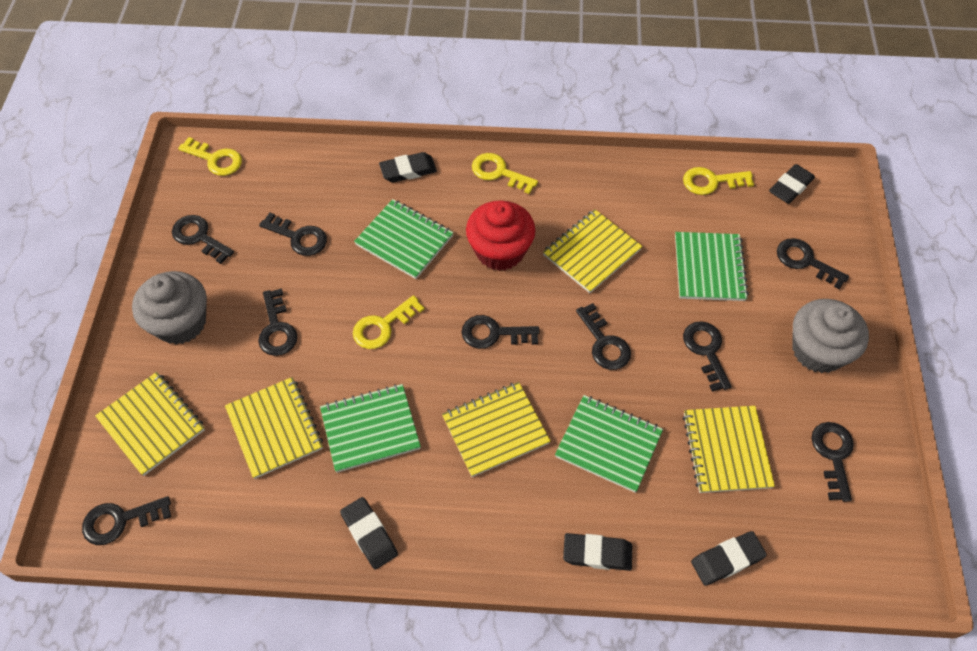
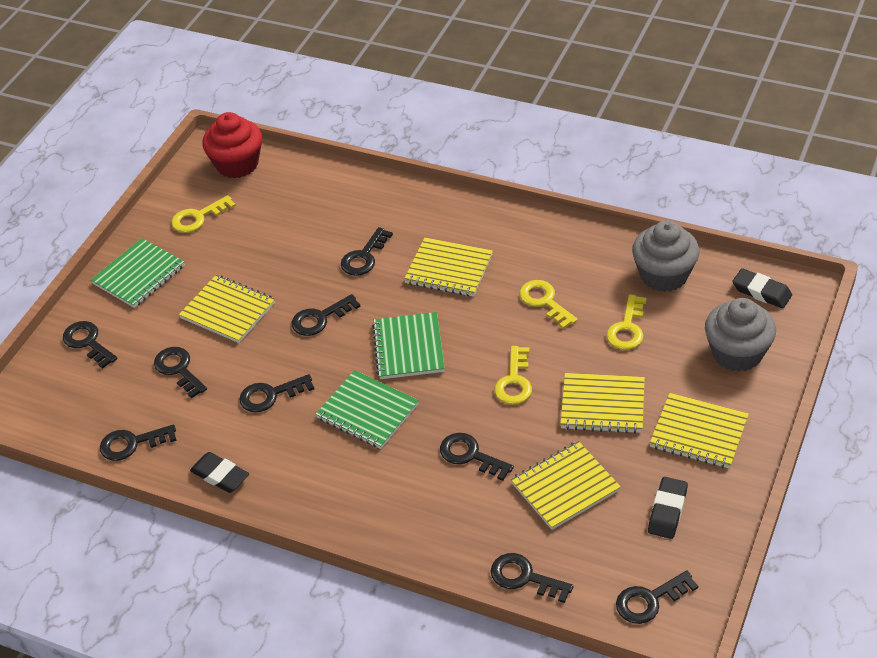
black eraser: [340,497,398,569] [379,152,437,182] [563,533,632,571] [691,531,767,586] [769,164,815,204] = 5 -> [190,452,249,493] [648,477,688,539] [732,268,792,308] = 3
green notebook: [320,384,421,473] [354,199,454,279] [555,395,663,493] [675,232,749,301] = 4 -> [91,238,185,308] [316,370,419,449] [372,312,445,379] = 3

